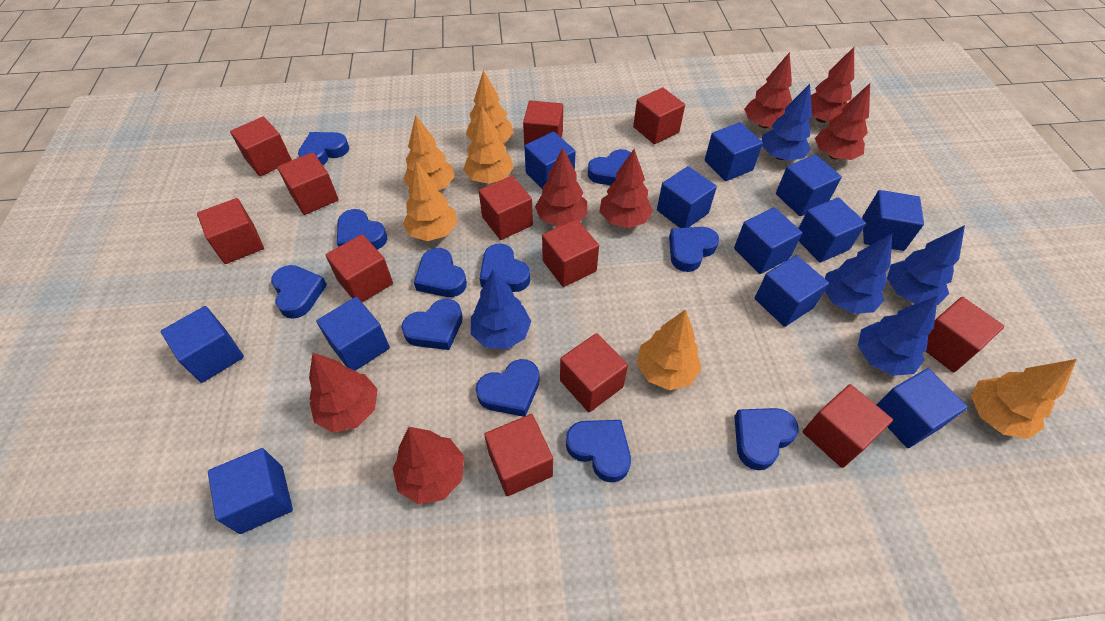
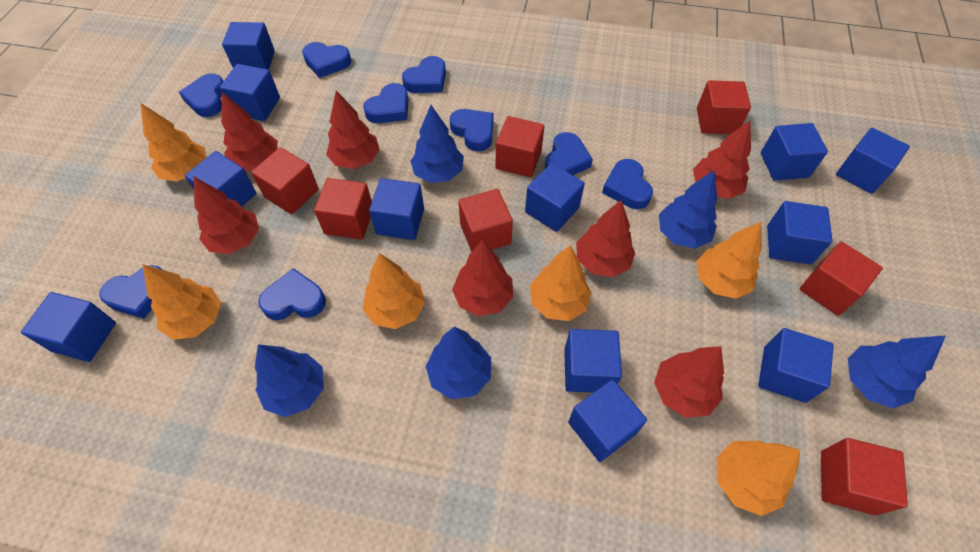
blue heart: [271,265,327,319] [298,132,349,165] [337,209,387,250] [401,299,463,350] [414,248,467,297] [476,359,539,417] [480,244,530,292] [566,420,631,482] [588,149,631,185] [669,227,719,272] [734,408,799,470] = 11 -> [99,265,163,319] [179,74,223,117] [258,268,326,320] [302,42,351,78] [363,83,408,123] [402,56,446,93] [450,109,493,151] [545,132,593,175] [602,159,653,209] = 9
red cube: [197,198,264,264] [230,117,292,176] [277,152,339,215] [325,234,393,302] [479,176,533,240] [484,414,553,496] [523,100,563,149] [542,219,599,287] [560,333,628,412] [633,88,685,144] [803,384,893,468] [926,297,1004,372] = 12 -> [251,147,319,214] [314,178,372,240] [458,189,513,252] [496,116,544,177] [697,80,751,134] [799,242,883,316] [821,438,908,515] = 7

